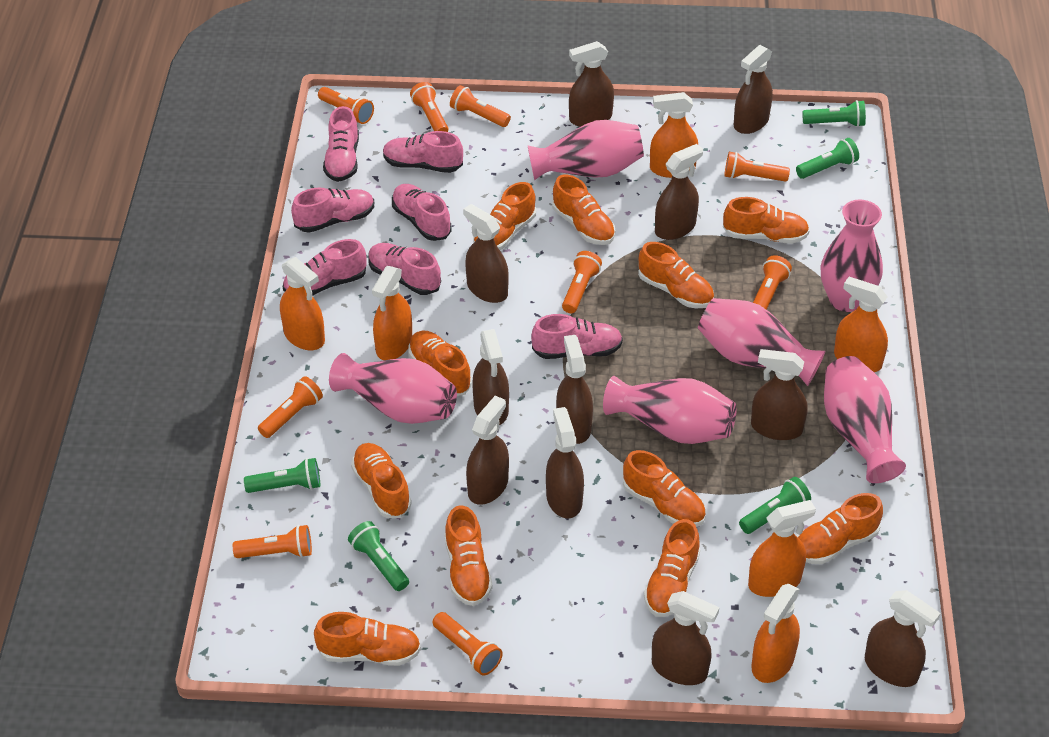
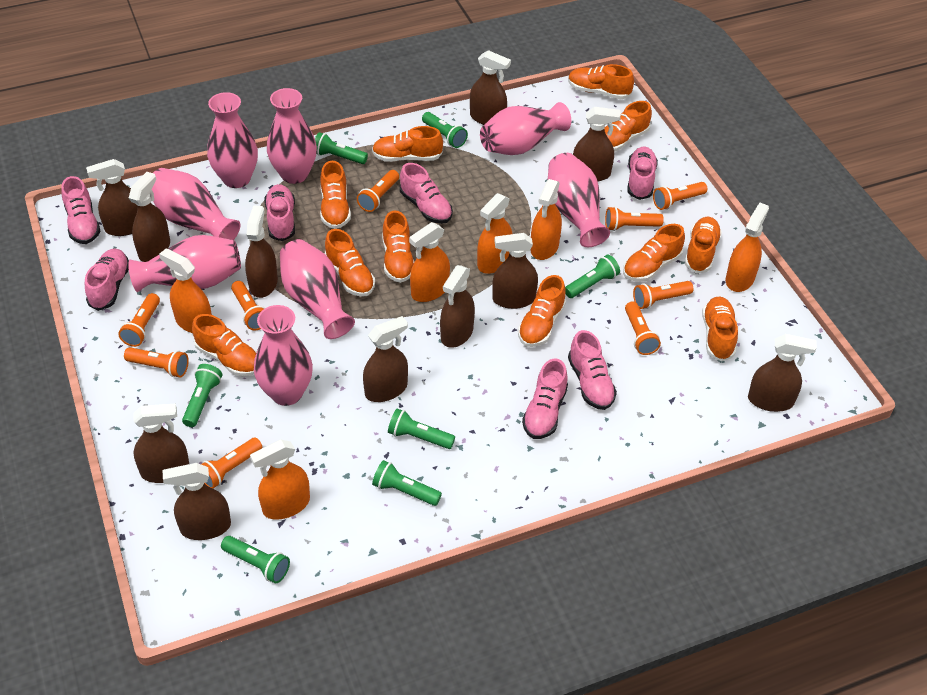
green flashlight: [244,458,320,493] [348,521,409,591] [739,477,811,534] [796,138,859,179] [802,100,866,127] = 5 -> [182,364,222,427] [221,536,290,583] [315,132,368,164] [372,460,442,506] [388,409,455,449] [422,112,468,148] [565,255,620,298] = 7
pink vase: [329,353,457,424] [527,120,644,180] [603,376,736,444] [698,298,826,386] [821,200,883,312] [824,356,906,483] = 6 -> [128,235,241,292] [152,168,240,240] [207,92,258,188] [254,305,313,406] [267,88,317,184] [280,239,355,339] [480,102,571,155] [548,153,610,247] = 8

